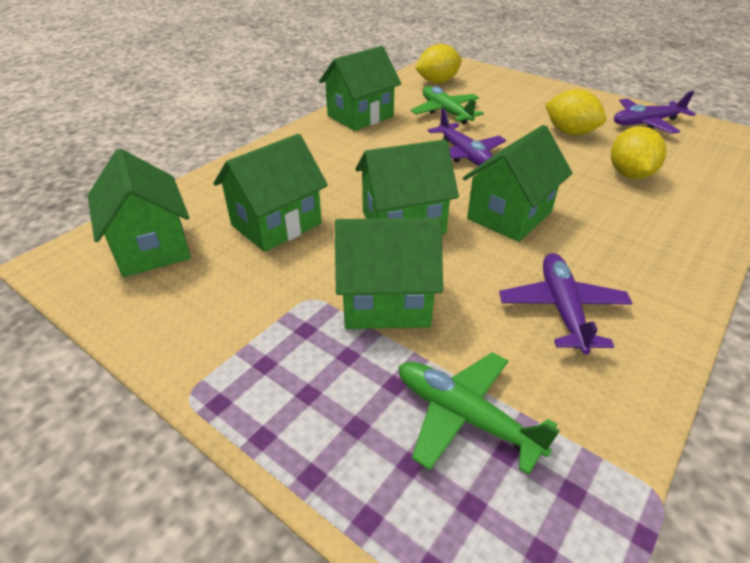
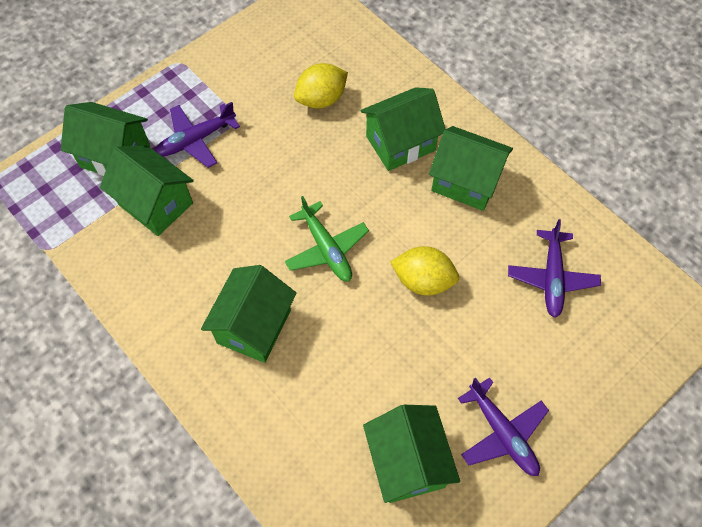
green plane: [399,352,560,475] [411,86,484,124] = 2 -> [285,196,369,281] = 1
yellow lemon: [415,44,462,83] [545,89,606,135] [611,126,666,179] = 3 -> [294,63,348,109] [390,246,459,296] = 2

